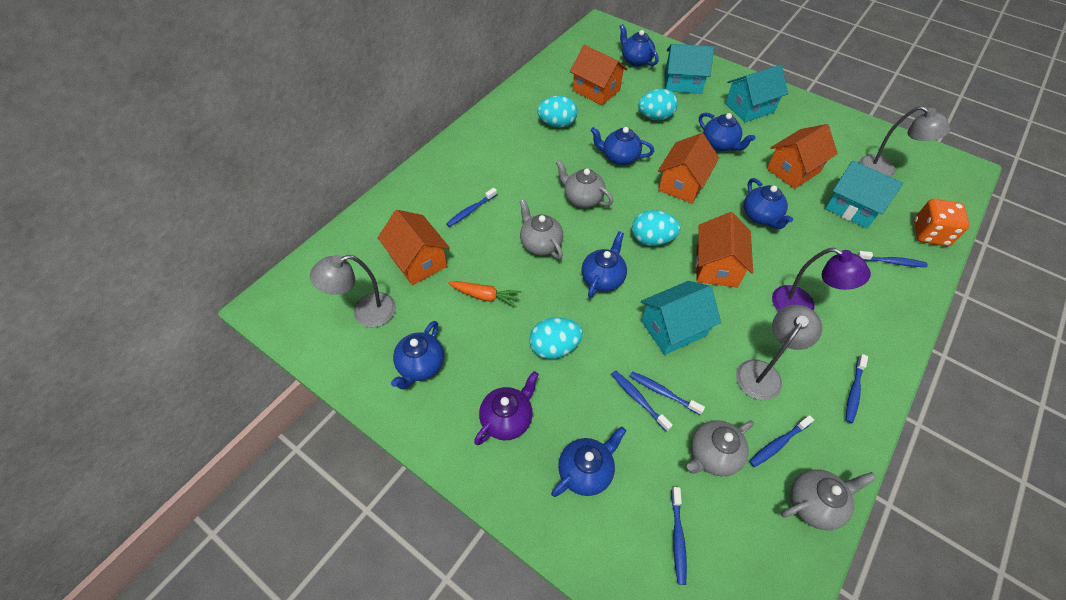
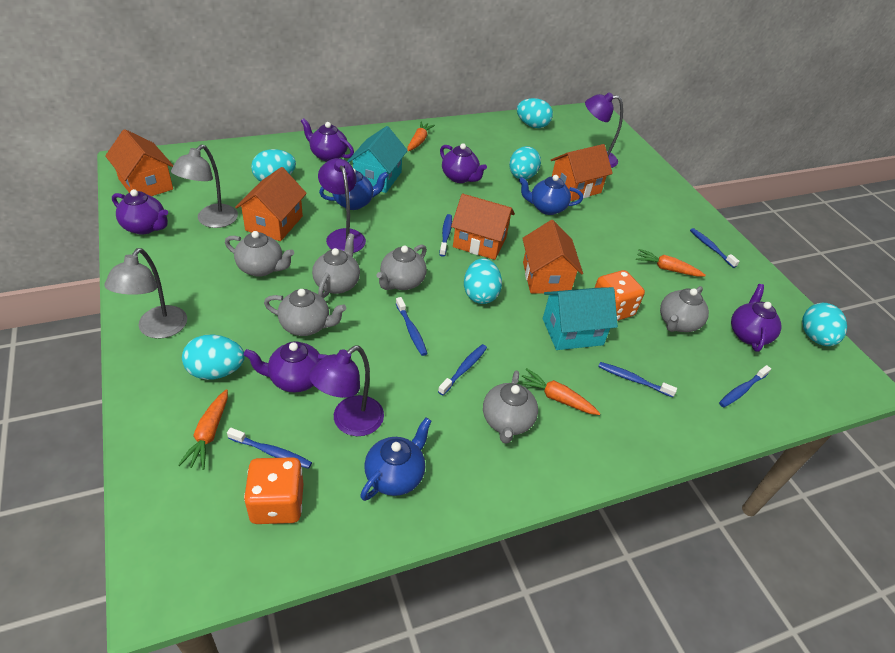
blue teapot: [391,321,444,389] [551,426,626,497] [582,231,627,298] [590,127,654,165] [620,24,659,67] [699,113,755,151] [743,178,793,229] = 7 -> [319,168,389,210] [360,418,432,501] [519,175,583,215] = 3
grey lamp: [310,255,396,327] [736,305,822,400] [859,106,951,177] = 3 -> [104,248,187,339] [171,144,238,228] = 2
grey teapot: [520,199,563,259] [556,160,613,208] [687,420,754,476] [781,469,876,530] = 4 -> [225,231,294,277] [264,289,346,336] [312,233,360,298] [376,244,427,290] [483,371,538,444] [660,286,709,332] = 6
orange carrot: [448,281,521,307] = 1 -> [178,389,228,470] [408,122,435,151] [518,368,600,415] [636,249,706,277] = 4
orange dice: [914,199,969,246] = 1 -> [244,457,304,524] [595,270,645,321] = 2
purple lamp: [772,248,871,311] = 1 -> [309,346,384,436] [318,158,366,253] [585,92,623,168] = 3
purple teapot: [474,371,539,445] = 1 -> [112,189,168,235] [244,341,328,393] [301,118,354,162] [440,143,487,183] [731,284,782,352] = 5
turquoise egg: [529,317,583,359] [537,96,578,127] [632,210,680,246] [638,89,678,120] = 4 -> [182,335,245,380] [251,149,296,182] [464,258,502,304] [509,146,541,179] [517,98,553,128] [802,303,847,346] = 6
turquoise house: [641,281,721,355] [665,44,714,94] [725,65,788,122] [825,160,904,229] = 4 -> [347,126,408,193] [543,287,618,350] = 2

